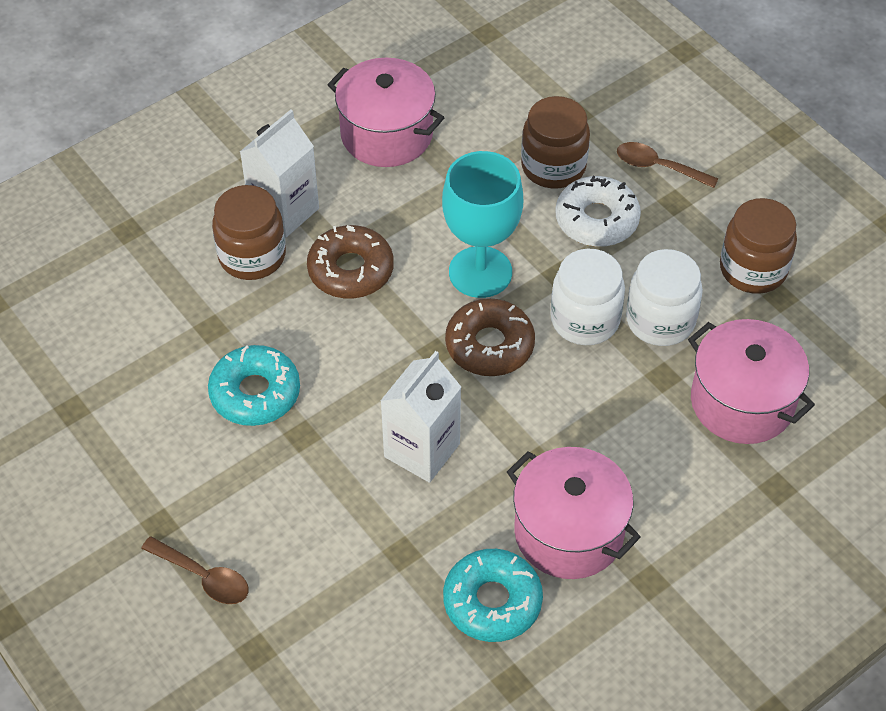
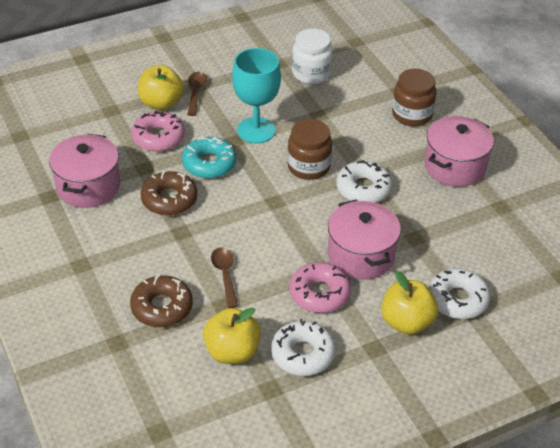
brown jar: [212,185,286,280] [521,96,590,188] [720,198,797,294] = 3 -> [287,119,332,180] [392,69,436,126] = 2
pink donut: none = 0 -> [131,111,185,152] [289,262,351,313] = 2
turquoise donut: [208,345,300,426] [443,549,543,642] = 2 -> [182,136,236,179] = 1
white carton: [240,109,319,238] [380,351,461,483] = 2 -> none = 0
white donut: [555,176,641,247] = 1 -> [271,319,335,376] [336,160,392,203] [429,268,490,319] = 3
white jar: [550,249,625,345] [626,249,703,346] = 2 -> [292,28,333,84] = 1
yellow apple: none = 0 -> [138,65,184,110] [203,308,261,364] [381,271,438,334] = 3

